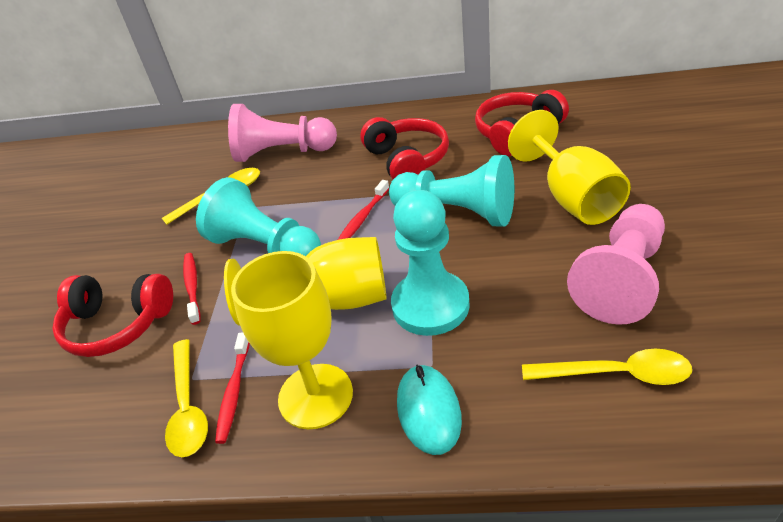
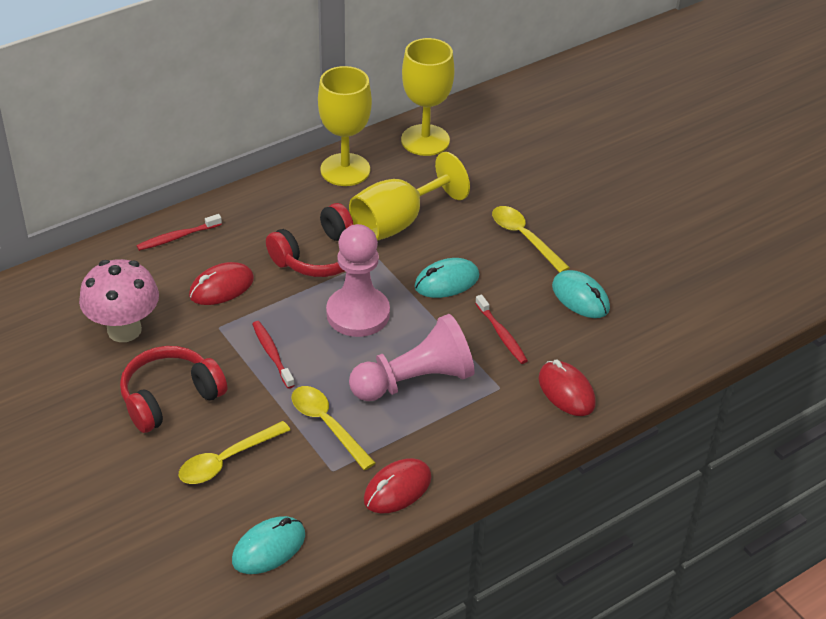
pink mushroom: none = 0 -> [79,259,159,342] = 1
red headphones: [52,274,173,357] [360,117,449,179] [475,90,569,156] = 3 -> [120,346,227,433] [266,203,354,277] = 2
red mouse: none = 0 -> [189,262,254,305] [364,458,431,513] [539,360,596,416] = 3
turquoise mouse: [397,365,462,455] = 1 -> [232,516,305,574] [414,258,479,298] [552,270,610,318] = 3
turquoise pawn: [196,177,321,256] [389,155,514,226] [391,190,470,336] = 3 -> none = 0

